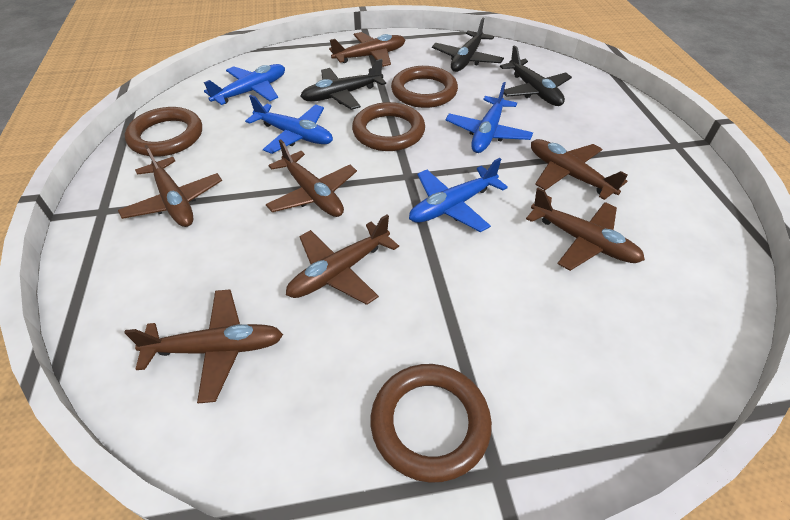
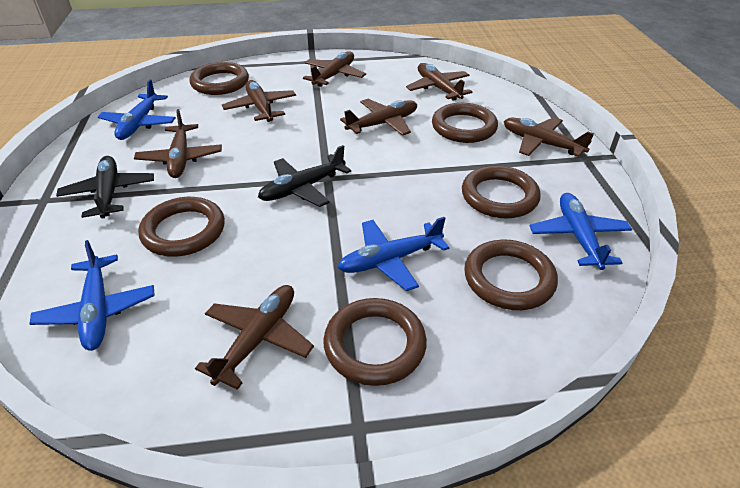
black plane: [300,59,386,110] [432,18,504,72] [500,45,572,106] = 3 -> [56,156,154,219] [258,145,351,207] = 2
brown ring: [125,107,202,157] [352,102,425,151] [371,364,492,483] [391,66,458,108] = 4 -> [138,197,225,257] [189,62,249,95] [323,298,427,386] [432,103,498,143] [462,165,541,218] [464,240,558,310] = 6

